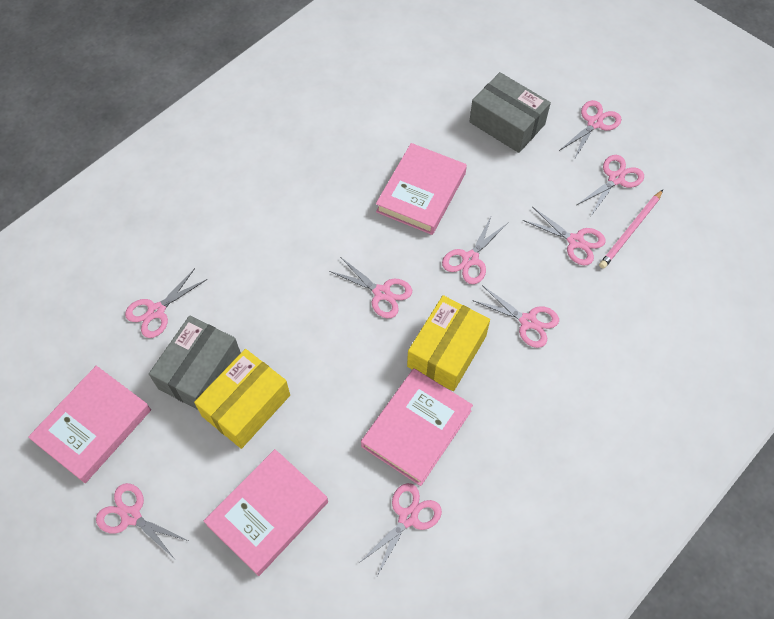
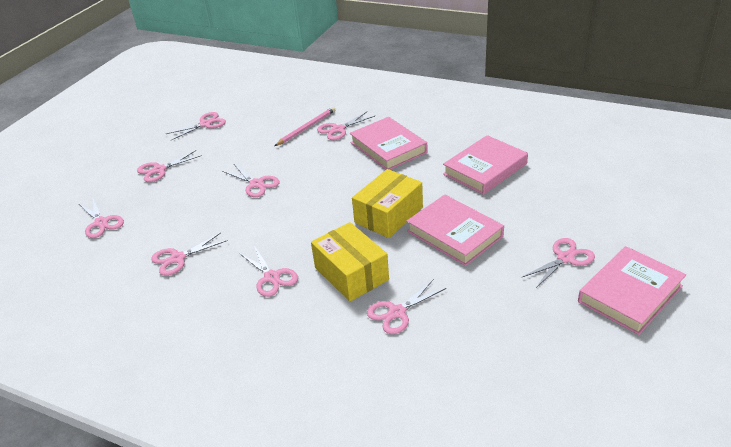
grey box: [149,315,241,410] [469,72,551,153] = 2 -> none = 0

